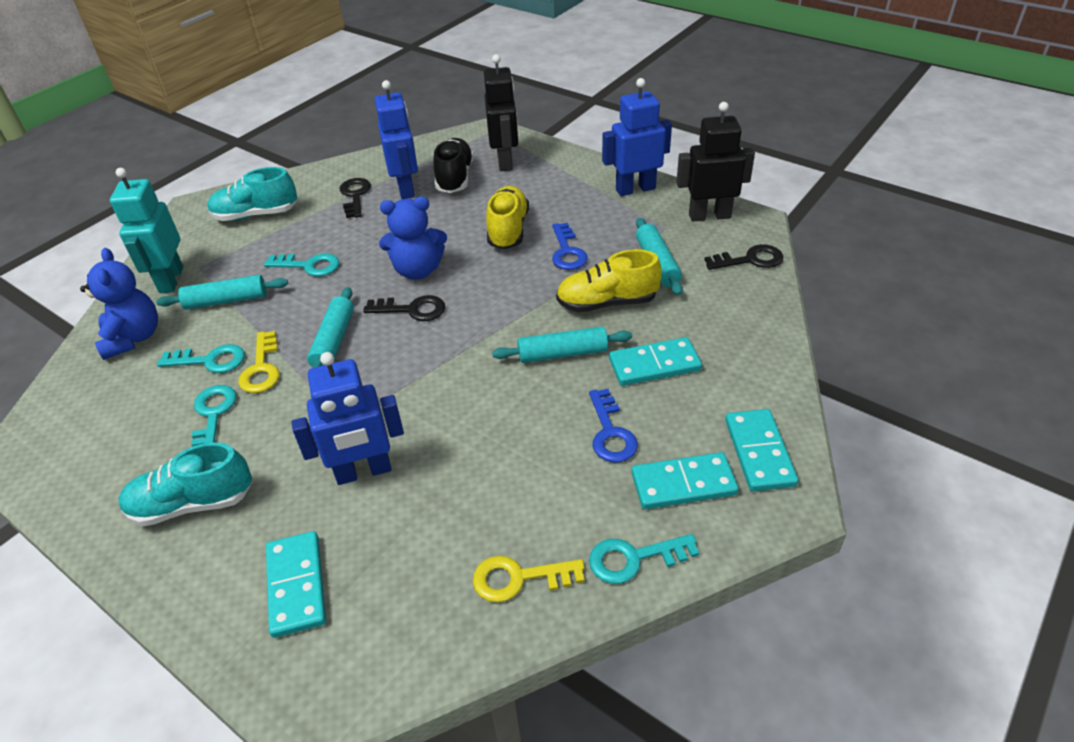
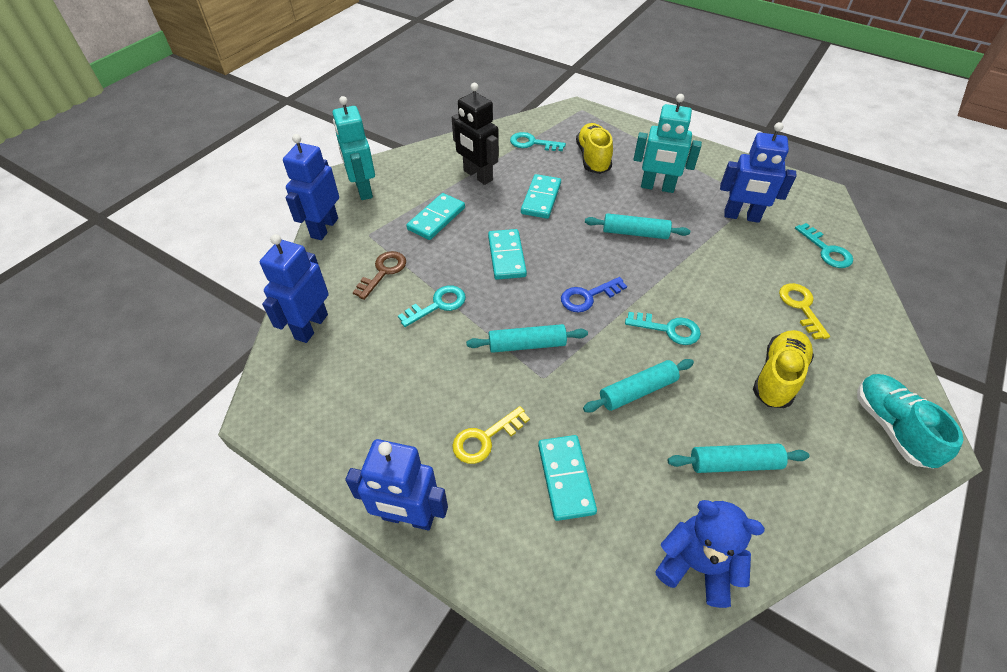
black key: [340,178,371,218] [363,295,445,321] [705,244,784,270] = 3 -> none = 0
black robot: [484,54,518,171] [676,102,755,221] = 2 -> [452,83,499,185] = 1
black shoe: [433,138,474,193] = 1 -> none = 0
blue key: [552,223,588,270] [589,389,638,463] = 2 -> [561,277,627,313] = 1
blue robot: [292,352,404,485] [375,80,418,199] [602,78,672,196] = 3 -> [260,234,329,343] [283,134,339,240] [345,439,448,530] [720,122,797,223] = 4
blue teddy bear: [80,248,158,360] [379,197,447,280] = 2 -> [655,500,765,608] = 1
brown key: none = 0 -> [353,251,406,300] = 1
turquoise robot: [110,168,183,293] = 1 -> [332,96,375,200] [633,94,702,193] = 2
turquoise shoe: [118,442,252,526] [207,167,297,221] = 2 -> [857,374,964,469] = 1

